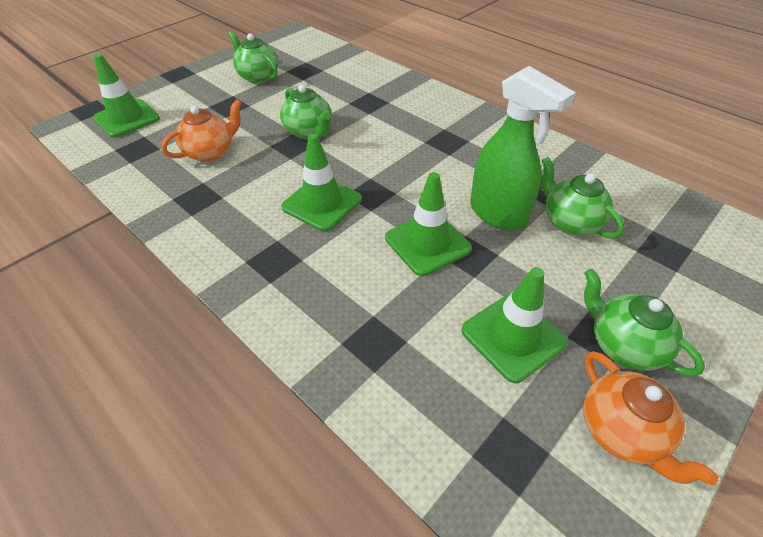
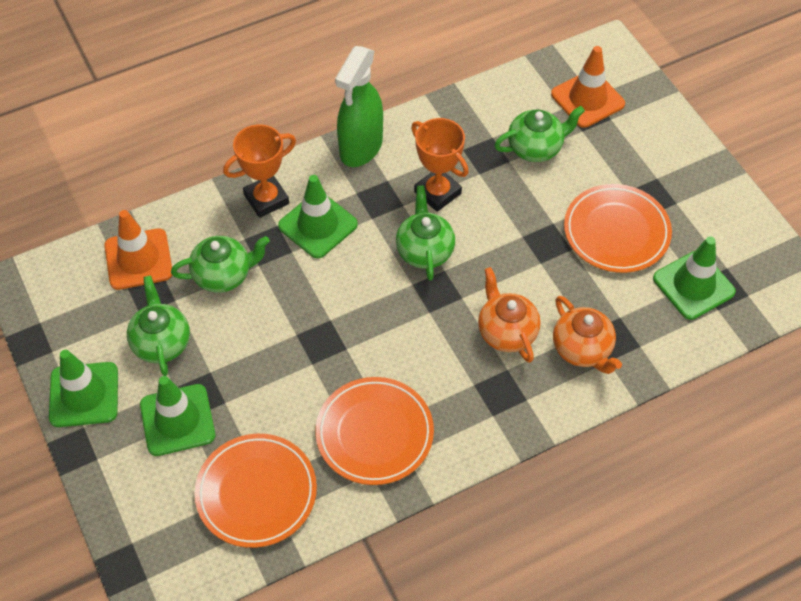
orange plate: none = 0 -> [194,434,317,548] [315,377,434,485] [564,184,672,273] = 3
orange traffic cone: none = 0 -> [104,210,172,290] [551,46,625,128] = 2
orange trophy: none = 0 -> [223,125,296,218] [411,118,469,212] = 2

